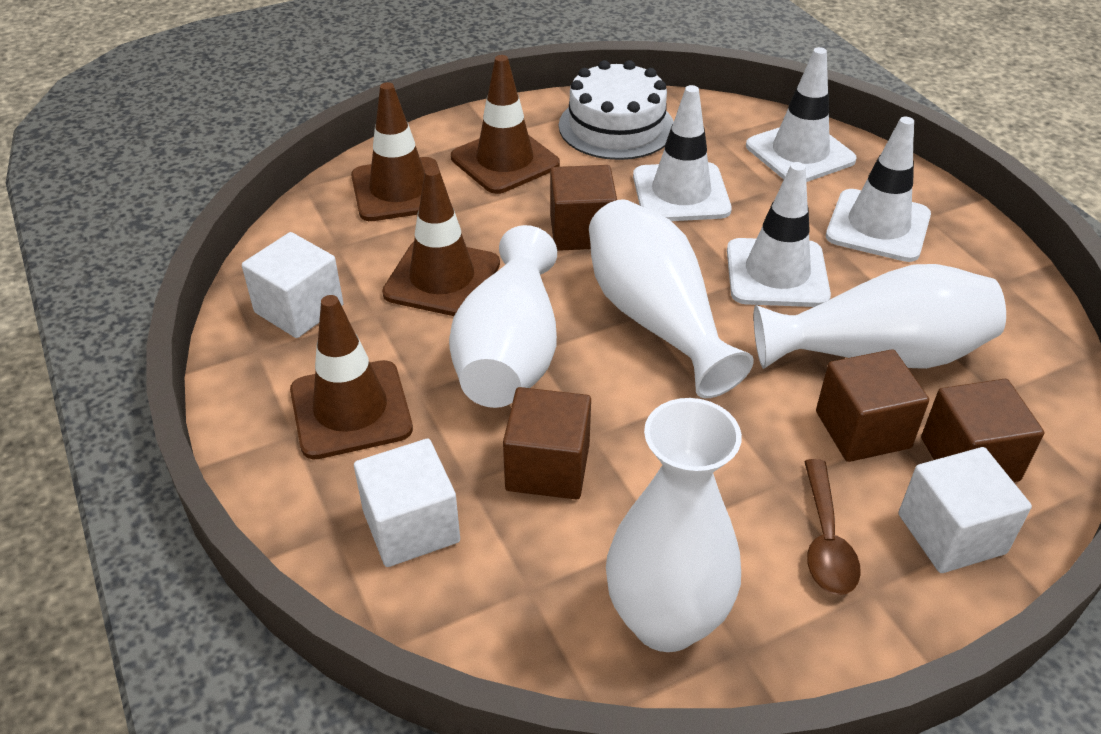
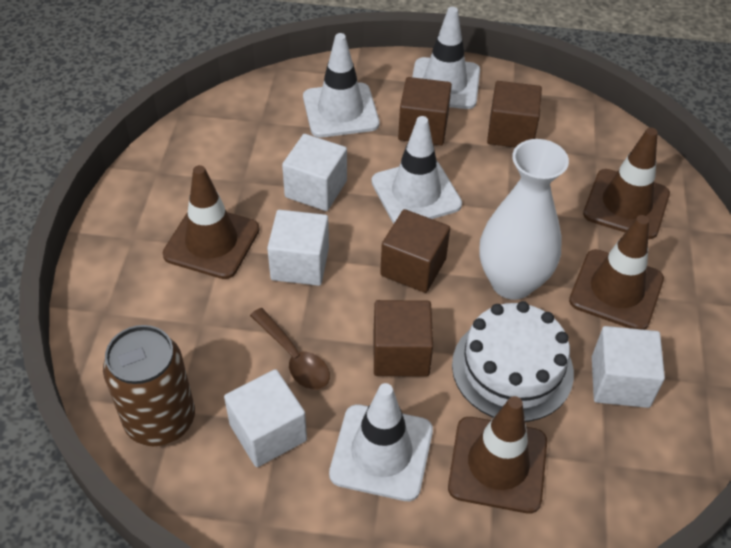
brown can: none = 0 -> [103,325,195,446] = 1
white cube: [242,232,343,338] [354,439,460,567] [898,447,1032,573] = 3 -> [224,369,307,467] [267,210,329,286] [282,134,347,211] [592,326,665,408] = 4
white vase: [449,225,557,408] [589,199,754,398] [606,398,742,652] [754,264,1006,369] = 4 -> [480,139,569,300] = 1

